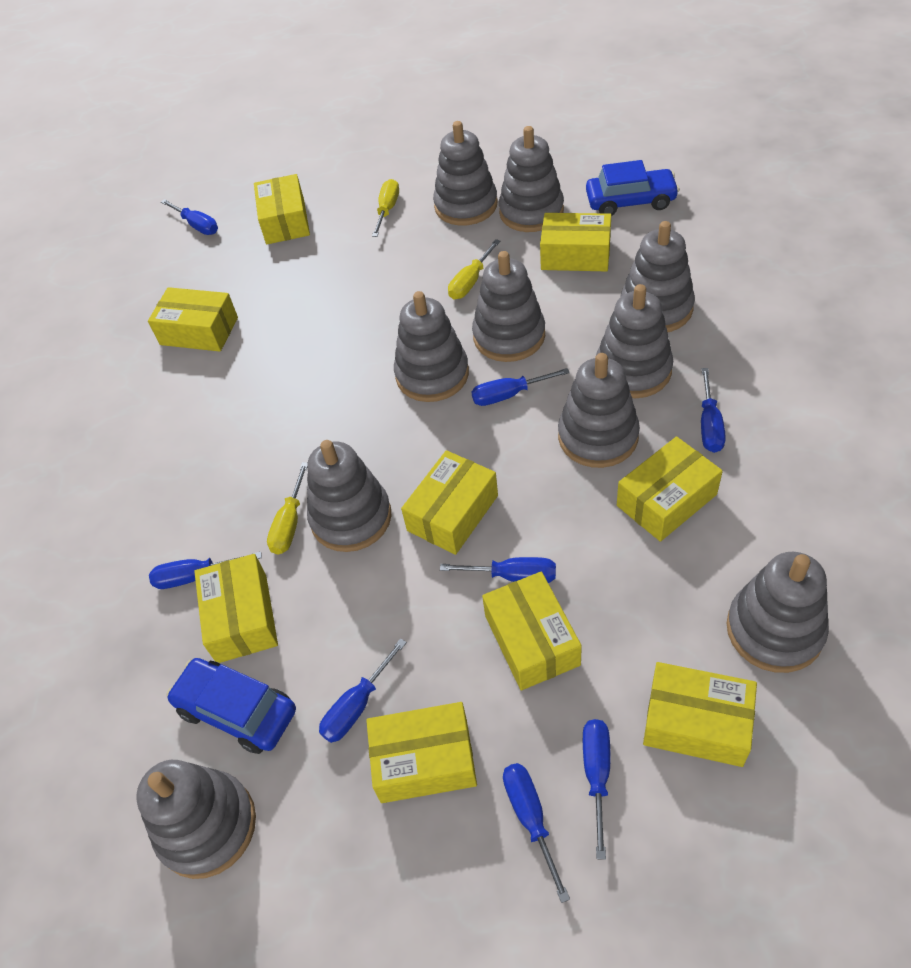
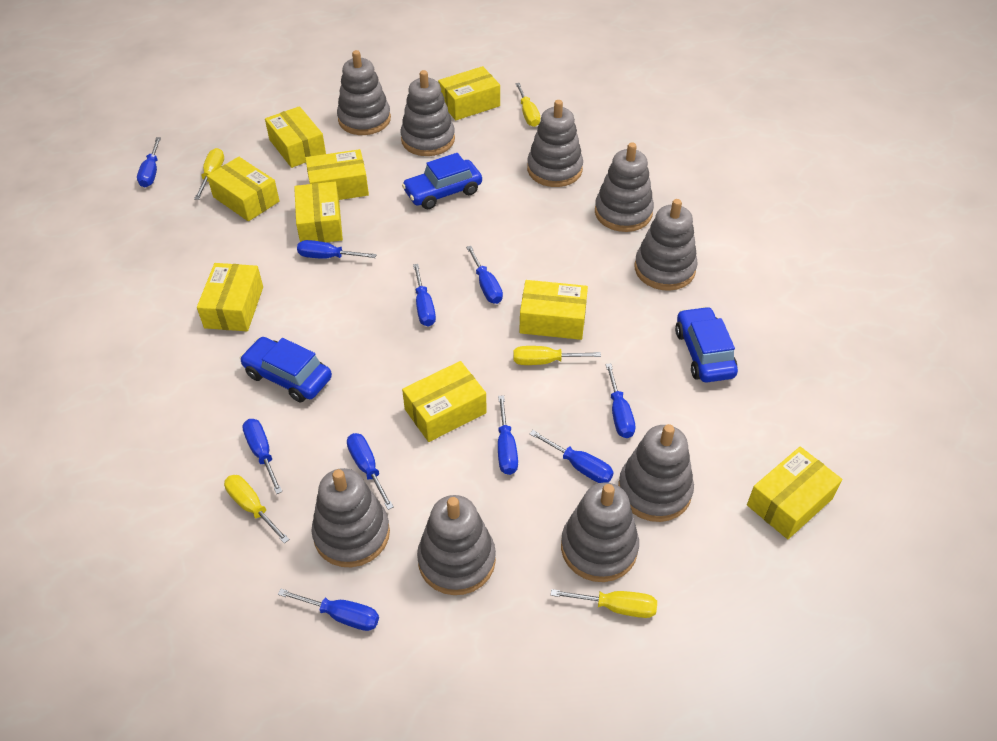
blue car: [166,658,296,754] [586,160,680,216] = 2 -> [240,337,332,402] [402,153,482,209] [675,306,738,382] = 3
blue screwdriver: [149,552,262,589] [161,199,218,235] [319,638,407,743] [440,557,556,583] [471,368,570,406] [503,763,570,903] [583,719,610,860] [701,368,726,453] = 8 -> [137,137,161,187] [242,419,283,494] [278,589,379,631] [297,240,377,259] [347,433,394,510] [413,264,436,326] [466,246,503,304] [498,395,518,475] [529,430,614,483] [606,363,635,438] = 10
grey stacking toy: [136,760,256,879] [307,440,392,552] [394,291,469,402] [433,121,498,226] [472,251,545,362] [499,126,564,232] [558,353,640,468] [596,284,673,398] [621,221,695,332] [727,552,829,673] = 10 -> [311,468,390,567] [337,50,391,135] [401,70,455,156] [417,495,496,595] [527,100,583,187] [561,482,639,582] [595,143,654,232] [618,424,694,522] [635,199,698,291] = 9
yellow screwdriver: [267,462,308,555] [372,179,399,237] [448,239,500,299] = 3 -> [194,148,224,200] [224,475,290,543] [513,346,601,365] [515,83,540,127] [551,589,657,618] = 5

